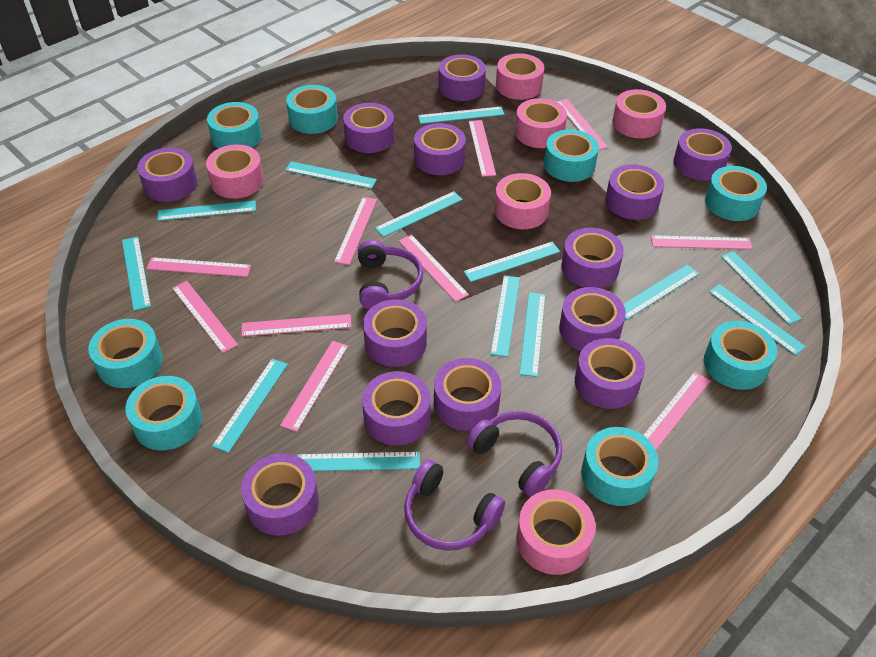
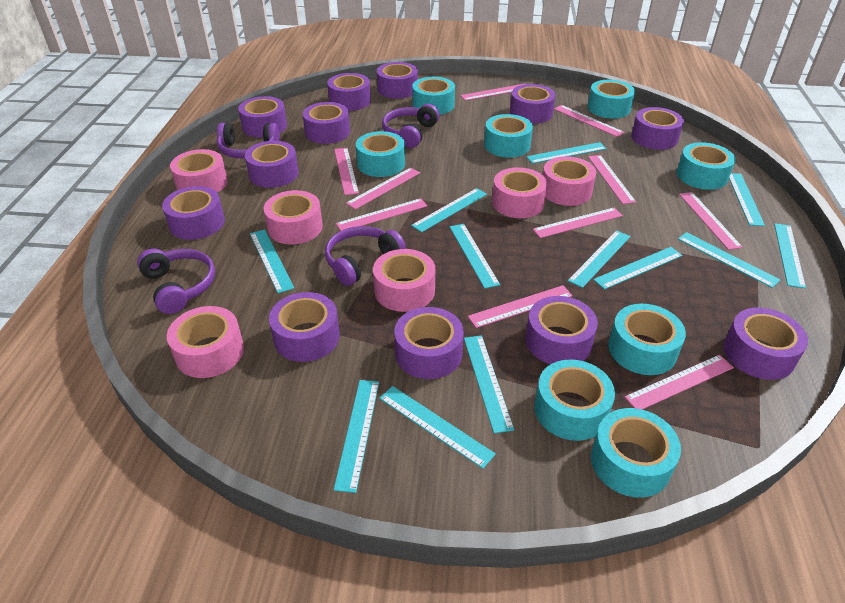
purple headphones: [358,240,423,310] [404,459,505,551] [466,411,562,497] = 3 -> [137,248,215,314] [217,123,280,158] [325,226,406,286] [382,104,440,148] = 4
purple tape: [137,148,197,202] [241,453,319,536] [343,103,395,153] [362,371,431,445] [363,299,427,367] [414,123,466,175] [434,358,501,431] [438,55,486,101] [559,287,626,351] [561,228,624,288] [575,338,645,409] [605,164,664,220] [674,128,732,181] = 13 -> [162,186,225,240] [238,96,287,138] [245,141,299,188] [269,292,340,362] [303,102,350,144] [327,73,371,111] [377,62,418,99] [394,307,464,379] [510,84,556,124] [525,296,598,364] [631,107,684,150] [723,308,808,380] = 12
turquoise ruler: [122,237,151,311] [157,200,256,221] [212,359,288,453] [285,161,377,189] [297,452,420,471] [375,191,463,237] [418,107,505,124] [463,242,560,282] [490,275,520,357] [519,292,545,377] [624,264,699,320] [709,284,806,356] [721,251,802,325] = 13 -> [250,229,294,293] [334,380,379,493] [379,386,496,469] [411,188,487,232] [450,224,500,289] [464,335,514,434] [526,142,607,164] [568,230,631,288] [593,247,683,290] [678,232,780,288] [729,173,765,226] [774,223,806,289] = 12

